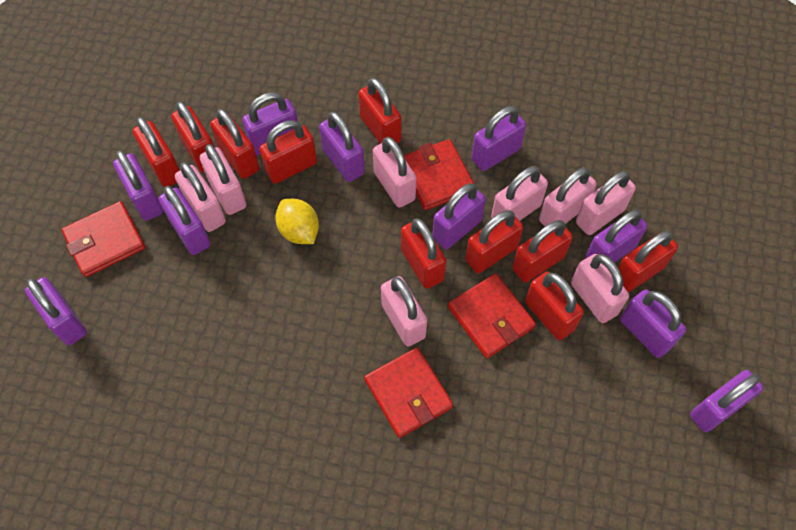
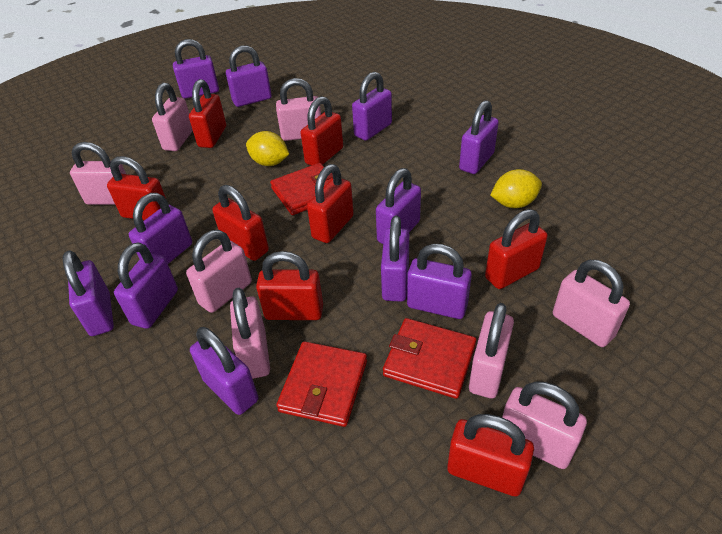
purple padlock: [25,277,87,345] [113,150,163,221] [159,186,211,255] [242,92,298,155] [319,112,365,182] [432,183,486,249] [471,106,526,171] [585,209,647,263] [620,289,686,358] [690,370,763,432] = 10 -> [63,251,114,336] [114,242,178,329] [129,193,192,264] [173,39,219,99] [190,327,258,415] [226,45,272,107] [352,72,392,141] [376,168,421,244] [381,216,409,302] [407,244,472,319] [459,100,499,174] = 11
red padlock: [132,117,180,187] [171,101,215,172] [210,109,260,179] [259,120,317,184] [359,78,402,144] [401,218,446,289] [465,210,523,273] [512,220,573,283] [525,272,584,340] [618,230,678,292] = 10 -> [107,156,166,220] [189,79,226,148] [212,185,269,261] [256,251,323,320] [301,96,343,166] [307,164,354,243] [447,414,534,497] [485,209,548,289] = 8
red wallet: [62,201,145,277] [364,347,453,438] [404,139,475,210] [448,273,536,358] = 4 -> [270,163,333,215] [276,341,367,427] [383,318,476,399] = 3
yellow lemon: [275,199,319,244] = 1 -> [246,131,289,166] [491,169,542,208] = 2

